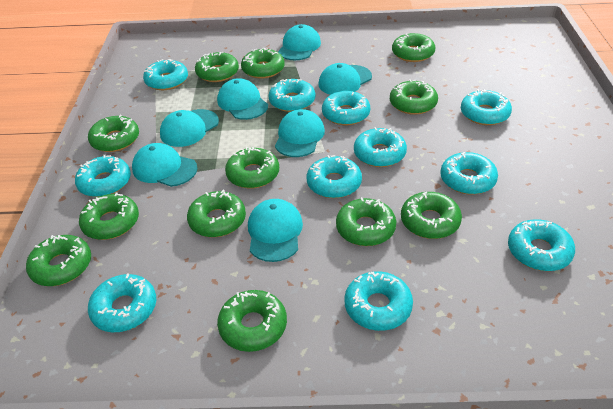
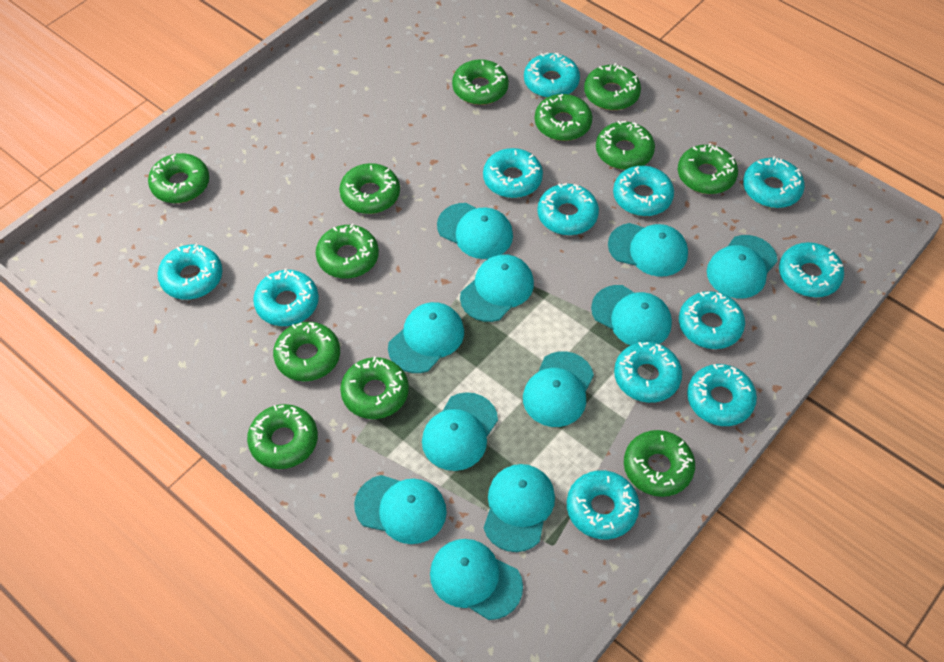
turquoise cap: [132,143,197,187] [160,109,219,147] [217,78,268,120] [248,199,303,262] [275,109,325,157] [278,24,321,60] [319,63,372,95] = 7 -> [354,475,447,544] [388,302,464,373] [422,392,498,471] [430,539,523,620] [437,203,513,259] [460,254,534,322] [484,464,555,552] [523,351,594,427] [591,285,672,346] [608,223,688,277] [707,235,778,298] = 11
turquoise donut: [75,155,131,197] [88,273,156,332] [143,59,188,90] [268,79,315,112] [307,155,362,198] [322,91,370,125] [344,271,413,331] [354,127,407,167] [440,152,498,195] [461,89,512,125] [508,219,575,271] = 11 -> [157,243,223,300] [253,268,319,326] [483,148,543,198] [524,53,580,98] [537,183,599,235] [567,470,640,539] [613,166,674,216] [614,342,682,403] [679,291,745,349] [687,364,757,426] [743,156,805,208] [779,242,844,297] = 12

